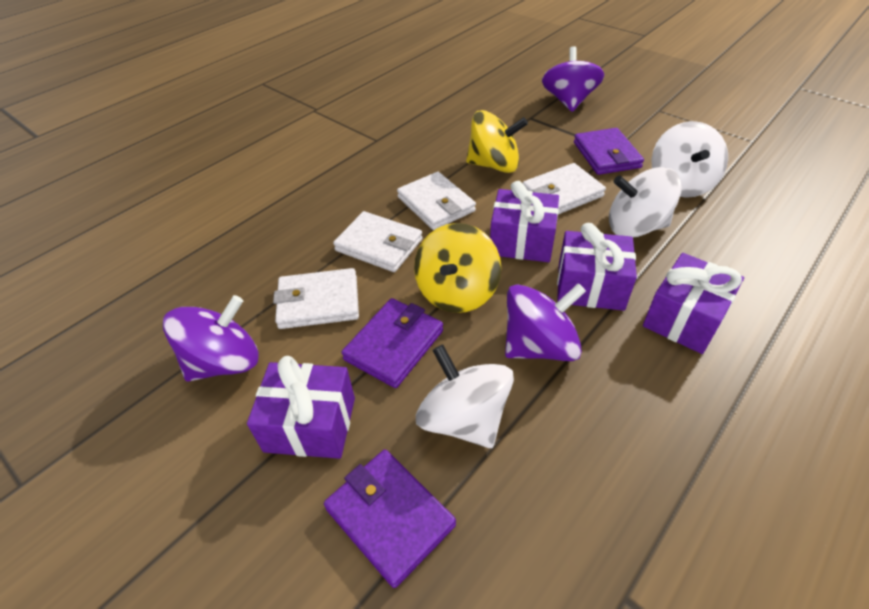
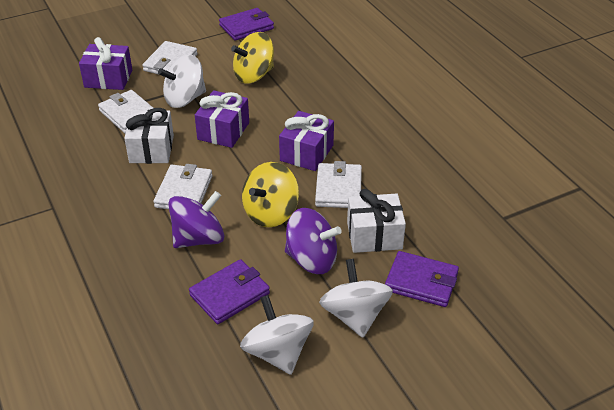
purple gift: [247,356,355,459] [490,181,559,262] [557,223,637,311] [643,253,744,354] = 4 -> [79,37,132,90] [195,90,249,148] [279,111,334,171] = 3
purple spinning top: [163,295,258,382] [505,283,586,361] [542,46,604,112] = 3 -> [169,191,225,248] [285,208,342,274] = 2
white gift: none = 0 -> [124,108,174,164] [347,189,406,253] = 2

